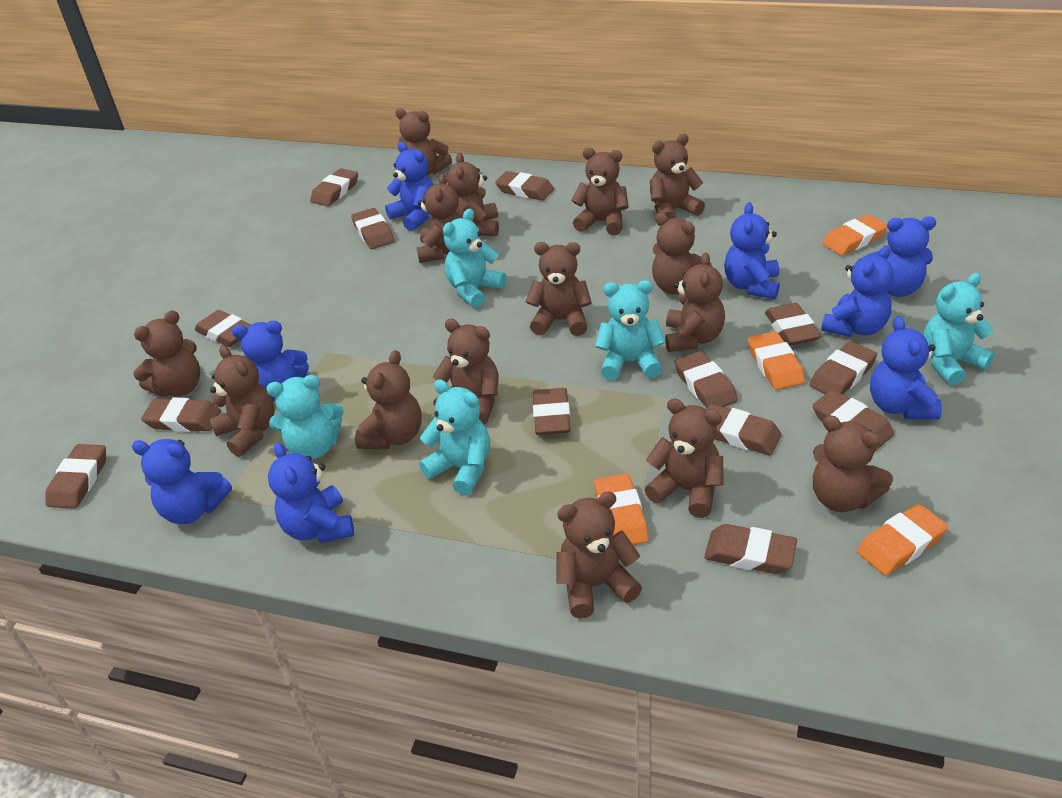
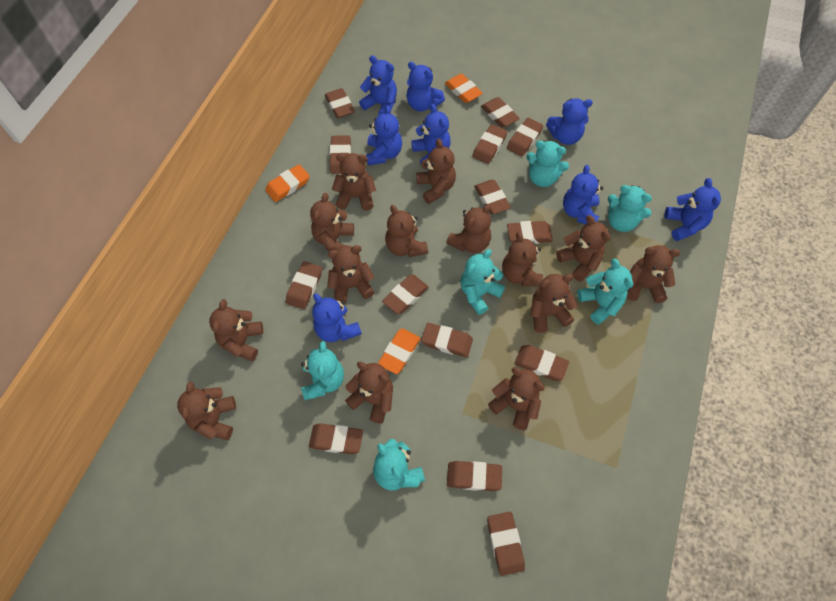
brown eraser: [46,444,106,509] [141,397,221,432] [195,310,251,347] [310,168,358,206] [351,208,395,249] [495,171,554,201] [533,388,570,435] [674,351,738,409] [704,524,797,574] [707,404,782,455] [765,303,821,346] [809,341,877,395] [813,390,894,451] = 13 -> [286,261,322,309] [309,423,363,454] [325,88,355,118] [330,135,351,174] [382,275,429,314] [421,323,473,357] [447,461,502,491] [472,124,507,164] [474,180,511,214] [481,97,520,128] [487,512,525,576] [507,118,543,156] [507,221,553,244] [514,345,569,381] = 14
brown teddy bear: [134,310,200,397] [210,345,275,457] [355,350,422,450] [395,108,452,176] [417,173,462,263] [433,319,498,425] [447,153,499,236] [525,242,592,336] [556,491,642,618] [571,148,629,235] [644,398,723,518] [650,134,705,220] [652,213,712,295] [665,252,725,352] [813,415,893,512] = 15 -> [177,381,236,440] [209,299,263,361] [310,193,354,251] [327,245,374,303] [332,153,376,211] [345,362,393,424] [385,205,428,257] [416,139,456,204] [446,204,491,253] [488,367,545,430] [502,232,543,286] [530,274,577,333] [556,215,610,282] [627,245,680,303] = 14
orange eraser: [594,473,649,545] [748,331,805,390] [822,215,887,255] [857,504,948,575] = 4 -> [265,164,310,202] [378,329,421,374] [445,74,483,103] = 3
turquoise teddy bear: [266,375,344,460] [419,379,490,496] [443,209,507,308] [595,280,666,380] [923,273,995,386] = 5 -> [301,341,344,400] [373,439,425,491] [461,249,505,315] [526,141,569,187] [577,259,633,325] [607,185,652,232] = 6

